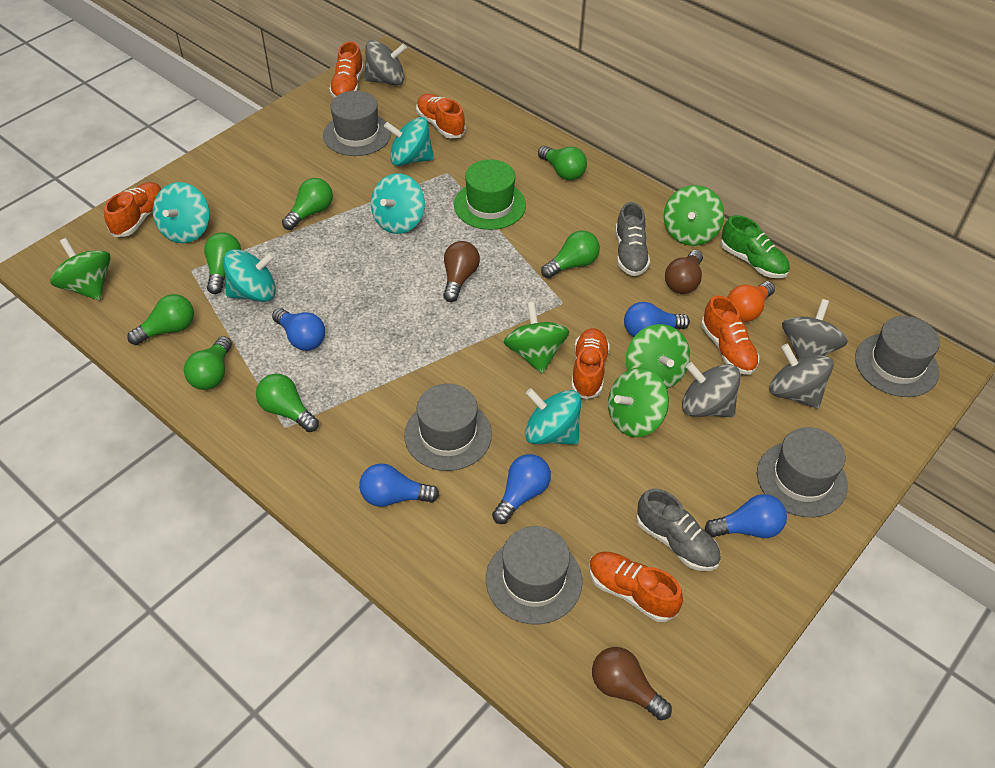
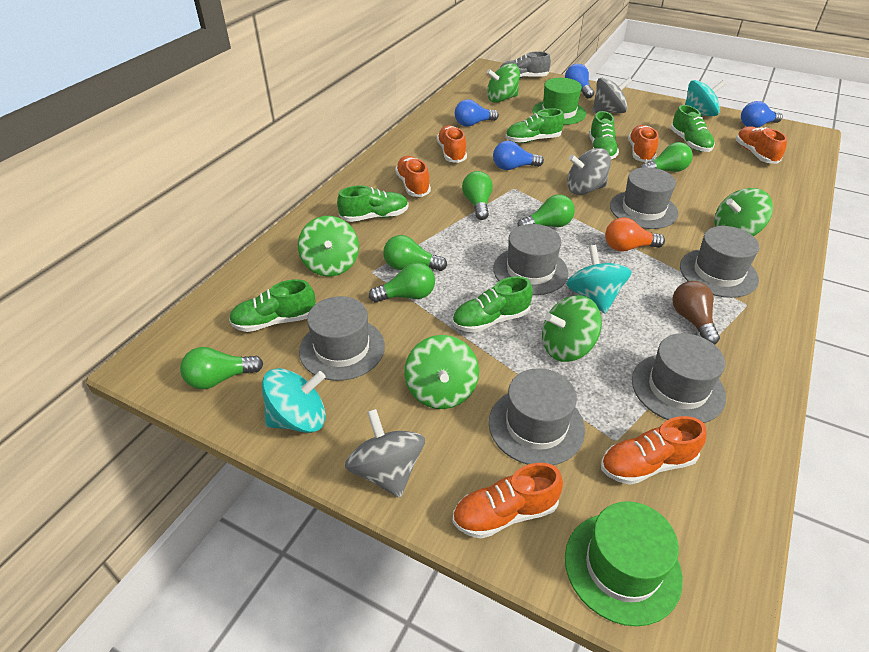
blue light bulb: [272,308,325,351] [359,463,439,507] [492,454,551,524] [624,302,690,337] [705,494,787,538] = 5 -> [455,99,499,127] [493,141,544,170] [565,64,594,99] [741,101,783,128] = 4
brown light bulb: [443,241,480,302] [592,647,672,721] [665,250,703,294] = 3 -> [673,281,720,345] = 1
green hat: [454,159,526,230] = 1 -> [533,78,586,125] [565,501,683,626] = 2
green light bulb: [127,294,194,345] [184,336,232,390] [204,232,241,294] [256,373,319,432] [282,178,333,230] [538,146,587,180] [541,231,600,279] = 7 -> [180,347,263,389] [369,262,435,303] [383,235,447,271] [462,171,493,220] [517,194,575,227] [640,142,693,172] = 6
green shoe: [721,215,790,278] = 1 -> [229,279,316,332] [337,185,409,222] [452,276,533,333] [505,108,564,143] [589,111,619,159] [671,105,715,152] = 6
grey hat: [323,91,391,156] [404,384,492,471] [486,526,582,624] [757,427,848,517] [855,316,940,397] = 5 -> [299,296,385,381] [489,368,585,465] [493,224,568,295] [610,167,678,229] [632,333,726,423] [680,226,759,298] = 6
grey shoe: [615,202,650,276] [636,488,721,571] = 2 -> [500,51,551,78] = 1
grey spinning top: [364,40,407,85] [682,362,741,417] [769,344,834,409] [782,299,848,359] = 4 -> [345,409,425,498] [567,148,611,195] [592,77,632,113] = 3
turquoise spinning top: [153,182,209,243] [223,249,276,302] [371,173,425,234] [384,117,434,166] [525,388,581,445] = 5 -> [262,368,326,433] [566,245,632,313] [685,80,726,116] = 3

